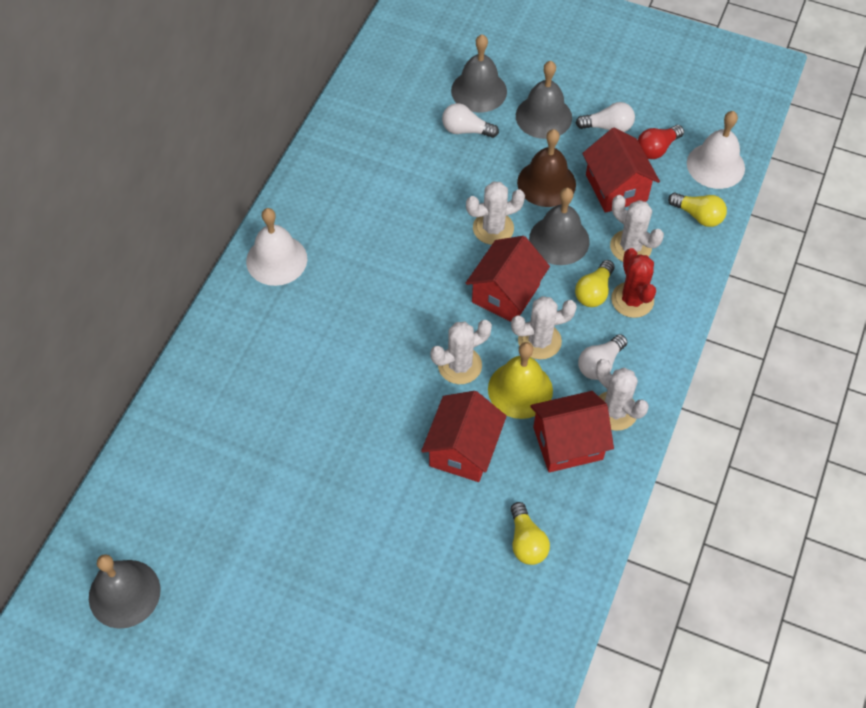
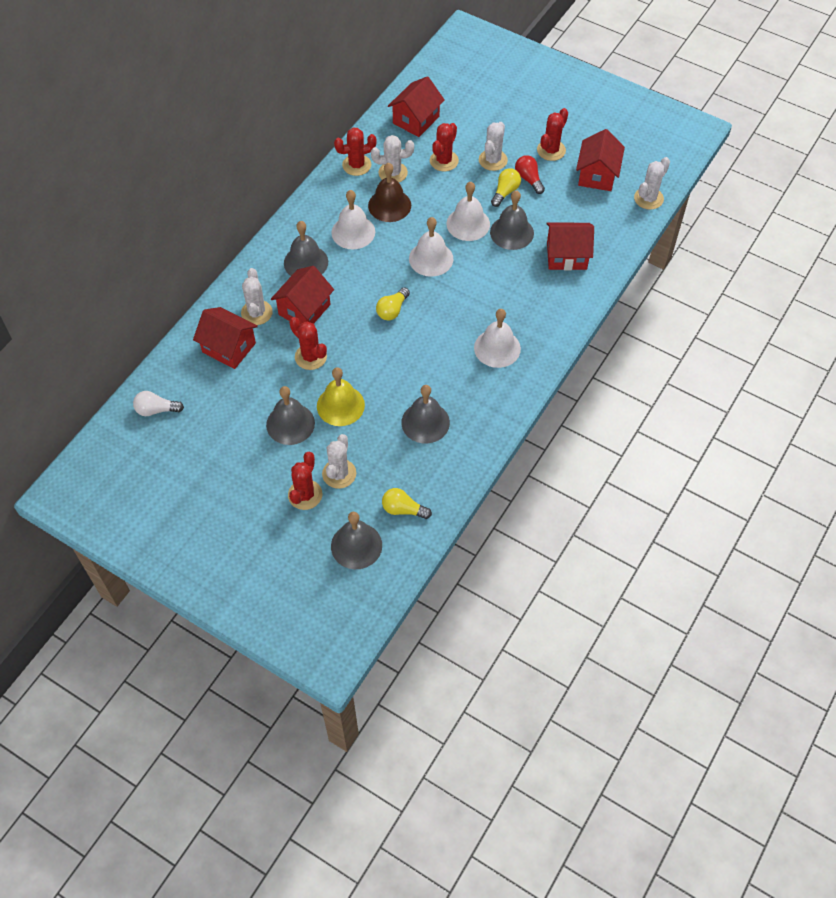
grey bell: [89,554,161,629] [451,34,507,113] [516,61,572,139] [529,188,590,265] = 4 -> [266,386,315,445] [284,221,328,276] [331,512,382,569] [401,385,450,443] [490,190,534,250] = 5
red cactus: [611,248,656,318] = 1 -> [288,452,322,510] [289,317,327,370] [334,128,377,176] [430,123,459,172] [537,108,568,161] = 5
red house: [421,391,507,482] [466,236,550,322] [530,391,614,473] [582,128,660,213] = 4 -> [193,307,258,369] [271,266,334,324] [388,76,445,137] [546,223,594,270] [576,129,625,191] = 5
white bell: [246,208,307,286] [687,111,745,189] = 2 -> [331,190,375,249] [409,217,453,277] [446,182,490,241] [474,309,521,368] = 4
white light bulb: [442,103,499,138] [576,102,635,132] [578,334,627,380] = 3 -> [133,391,184,416] = 1

